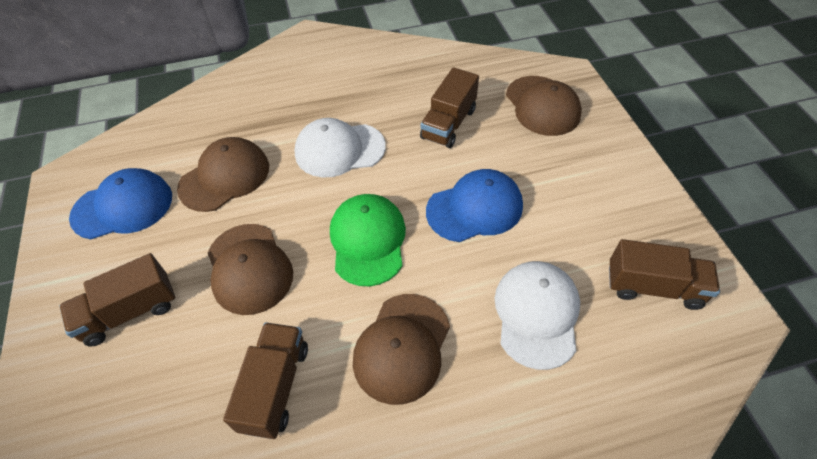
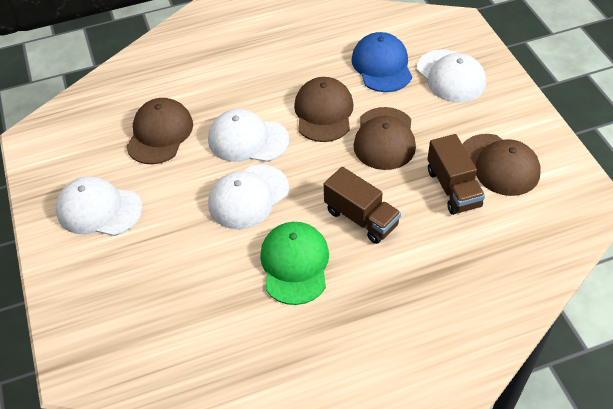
blue cap: [69,168,172,239] [426,169,523,242] = 2 -> [351,32,412,92] = 1
brown truck: [60,253,175,347] [223,322,308,439] [420,67,479,148] [609,239,720,310] = 4 -> [324,167,401,244] [428,134,485,215] = 2
white cap: [294,118,386,177] [495,261,580,370] = 2 -> [56,176,142,236] [208,109,289,162] [208,164,289,229] [417,49,486,103] = 4

